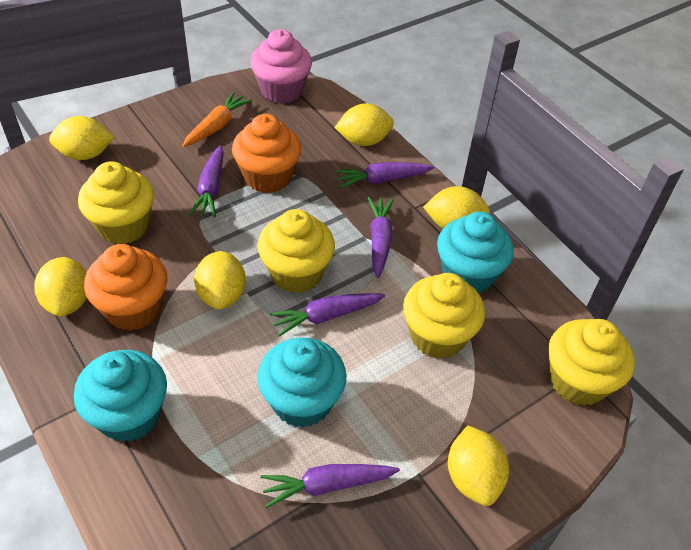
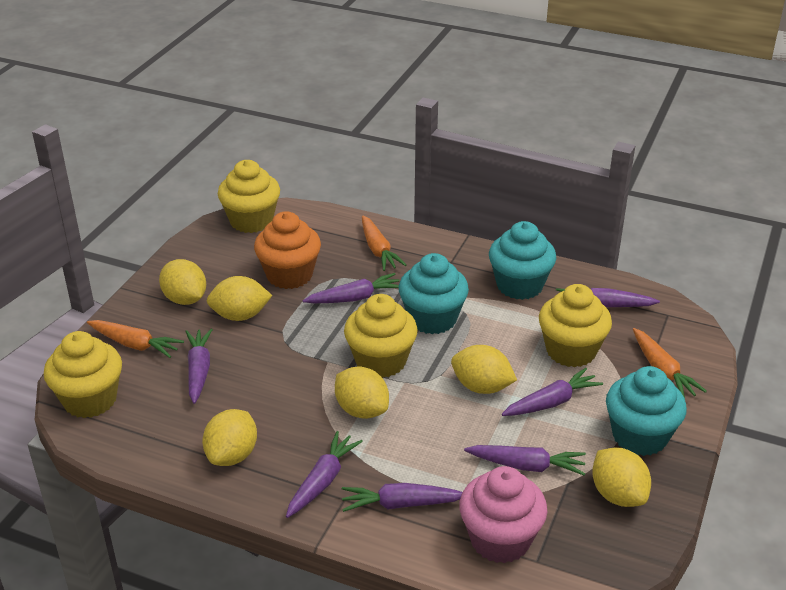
orange carrot: [182,92,252,147] = 1 -> [87,320,184,358] [362,215,406,271] [633,328,707,398] = 3
orange cupcake: [84,244,167,331] [232,114,301,193] = 2 -> [254,211,321,289] = 1
purple carrot: [189,145,224,218] [261,464,400,508] [270,293,385,337] [335,162,435,188] [368,197,394,278] = 5 -> [185,329,213,404] [286,431,363,518] [303,273,399,303] [342,483,463,512] [464,445,586,475] [502,368,603,416] [556,288,660,307] = 7

